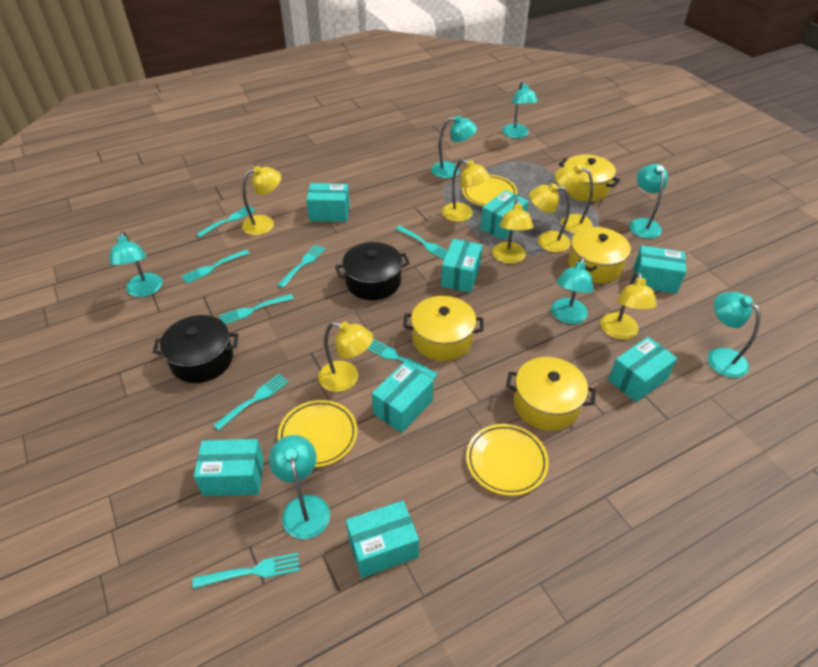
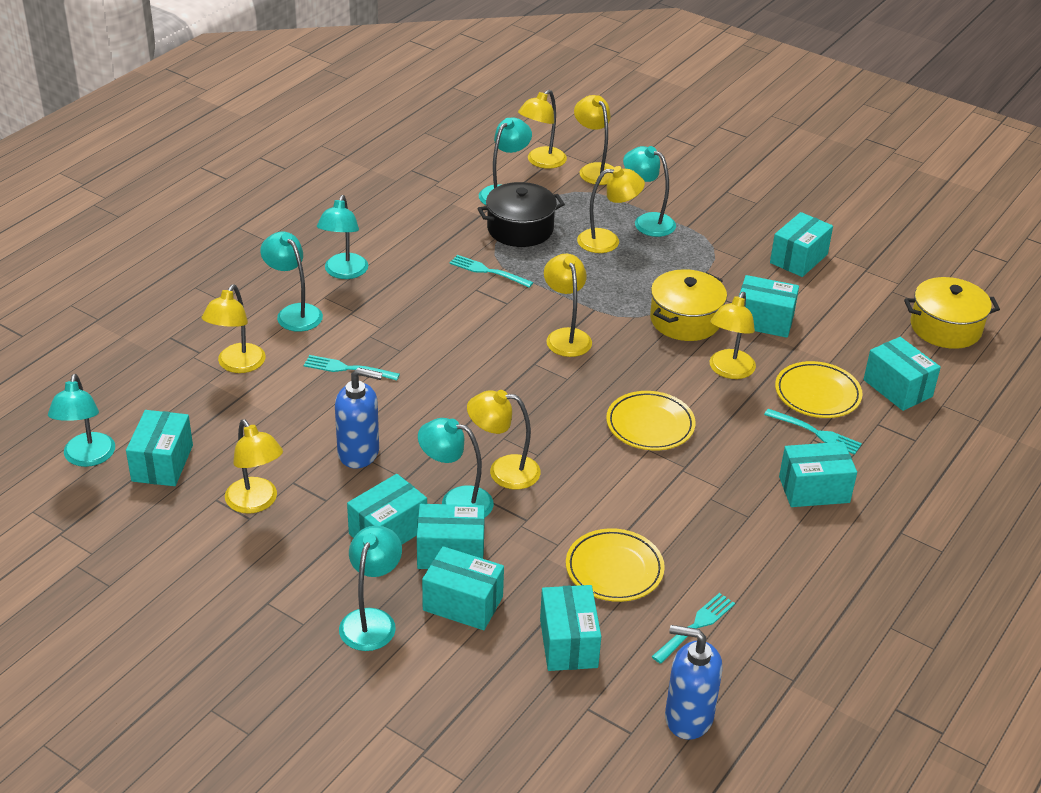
black pot: [153,315,238,383] [335,242,410,300] = 2 -> [477,182,565,247] = 1
blue soap dispenser: none = 0 -> [335,368,382,468] [665,625,723,740] = 2
turquoise box: [194,439,264,496] [306,183,350,222] [346,501,419,578] [372,362,434,433] [441,239,483,293] [481,190,529,240] [608,337,677,402] [633,245,686,294] = 8 -> [126,410,193,486] [347,474,427,545] [417,504,485,569] [422,546,504,630] [540,585,601,671] [739,275,799,338] [770,212,833,277] [779,442,857,507] [863,337,941,411] = 9
turquoise fork: [181,250,250,284] [193,553,300,589] [196,205,256,237] [213,374,289,430] [219,294,294,324] [277,244,326,288] [367,339,438,379] [396,226,448,260] = 8 -> [304,355,400,381] [449,255,533,288] [651,593,735,664] [764,409,862,455] = 4
yellow lamp: [242,166,281,235] [318,322,373,392] [442,159,490,222] [492,199,534,264] [529,183,571,252] [555,164,593,234] [601,272,657,340] = 7 -> [202,285,266,373] [225,419,283,514] [467,390,541,490] [518,90,567,169] [544,254,592,357] [574,95,614,185] [577,166,645,253] [710,292,756,379] = 8
yellow pot: [403,296,484,361] [506,357,596,431] [559,154,620,202] [568,227,631,283] = 4 -> [650,269,727,341] [904,277,1000,349] = 2

